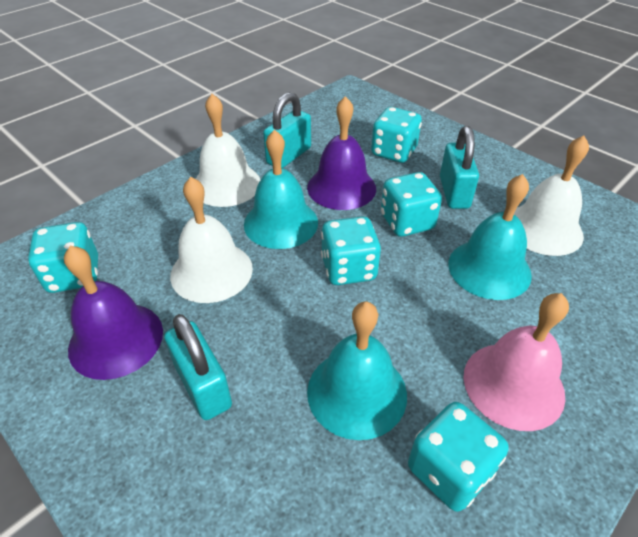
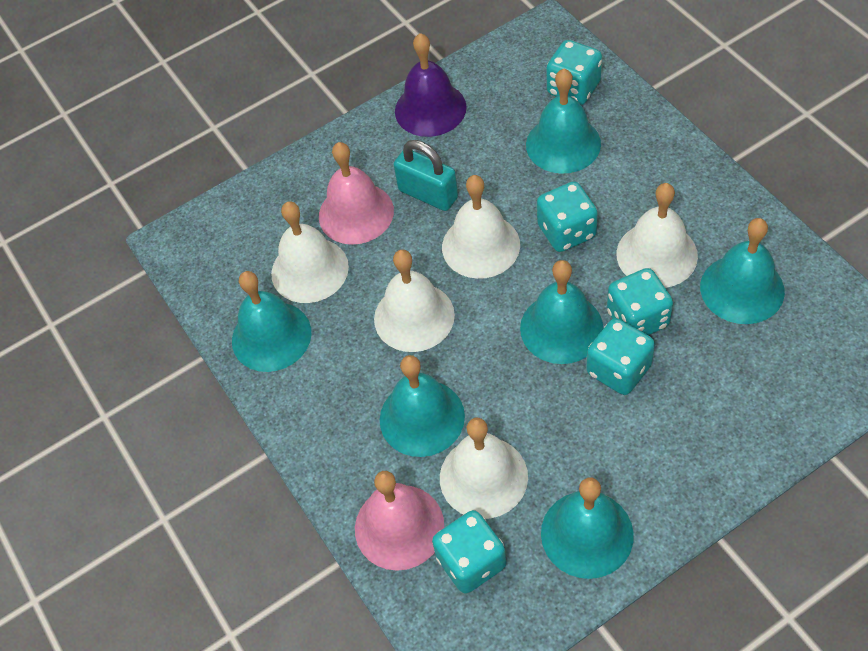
pink bell: [463,293,569,431] = 1 -> [319,142,394,245] [355,471,444,571] = 2
purple bell: [64,246,163,380] [307,96,376,210] = 2 -> [395,33,467,137] = 1
turquoise bell: [244,129,318,249] [307,302,407,440] [448,174,532,300] = 3 -> [232,271,311,372] [380,355,465,457] [520,260,603,364] [526,69,601,174] [541,477,634,579] [700,218,785,324] = 6
turquoise padlock: [164,314,232,420] [263,92,311,168] [440,126,479,209] = 3 -> [394,140,458,211] = 1
white bell: [170,177,253,303] [196,94,260,207] [514,136,589,256] = 3 -> [271,201,349,303] [374,250,455,352] [440,418,528,519] [442,175,520,279] [617,183,698,288] = 5

